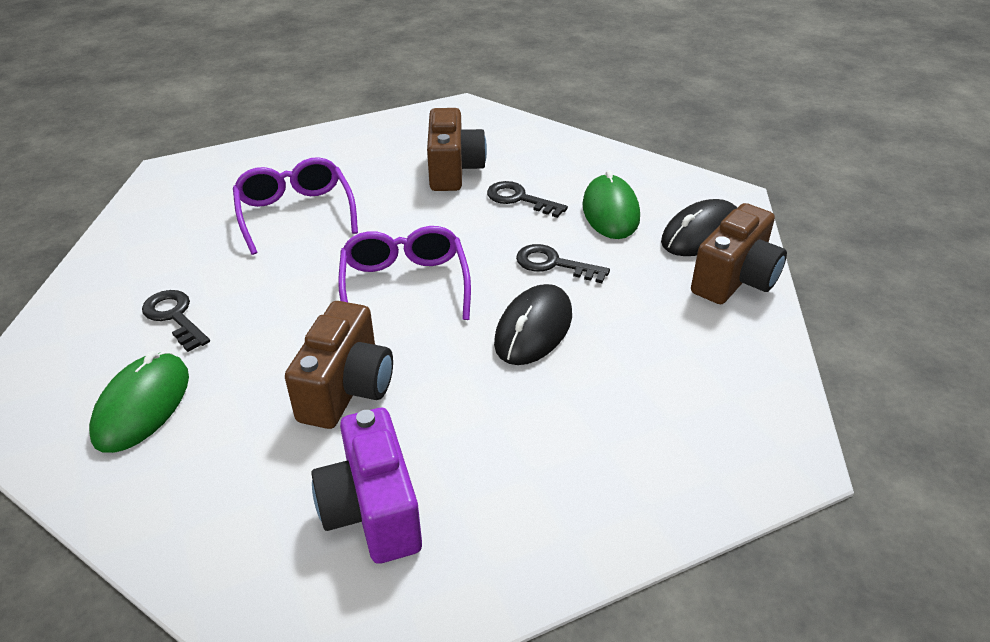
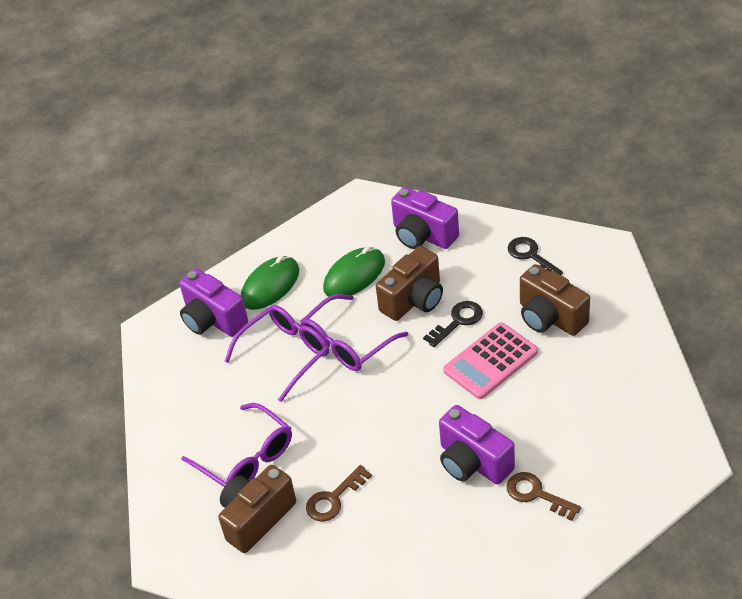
black key: [142,290,210,352] [487,181,568,218] [516,244,610,283] = 3 -> [423,301,483,347] [508,237,563,275] = 2
black mouse: [494,284,572,365] [661,199,737,256] = 2 -> none = 0
brown key: none = 0 -> [306,465,372,522] [506,472,581,521] = 2
pink calculator: none = 0 -> [443,322,538,399] = 1
purple camera: [311,408,422,564] = 1 -> [179,268,248,337] [391,187,459,249] [439,405,515,484] = 3
purple glasses: [233,157,358,255] [338,226,471,320] = 2 -> [182,403,292,487] [224,305,329,402] [300,294,408,371] = 3

